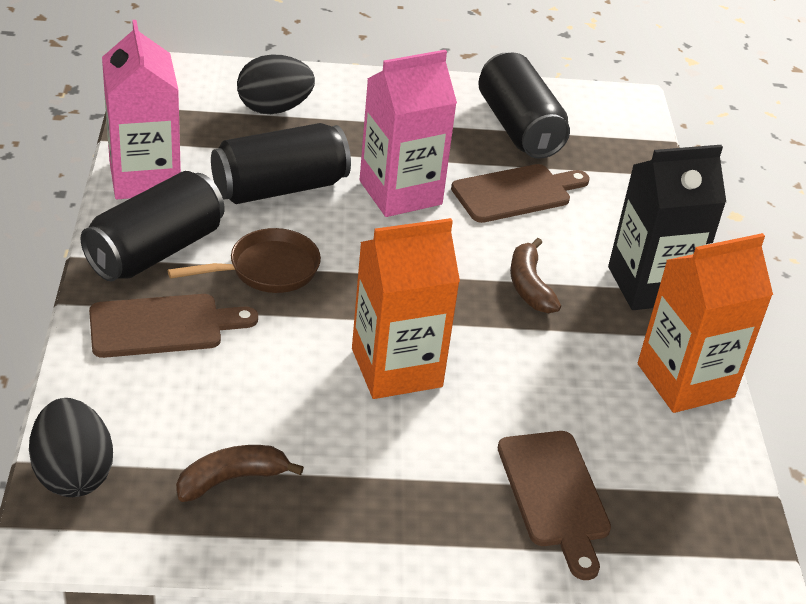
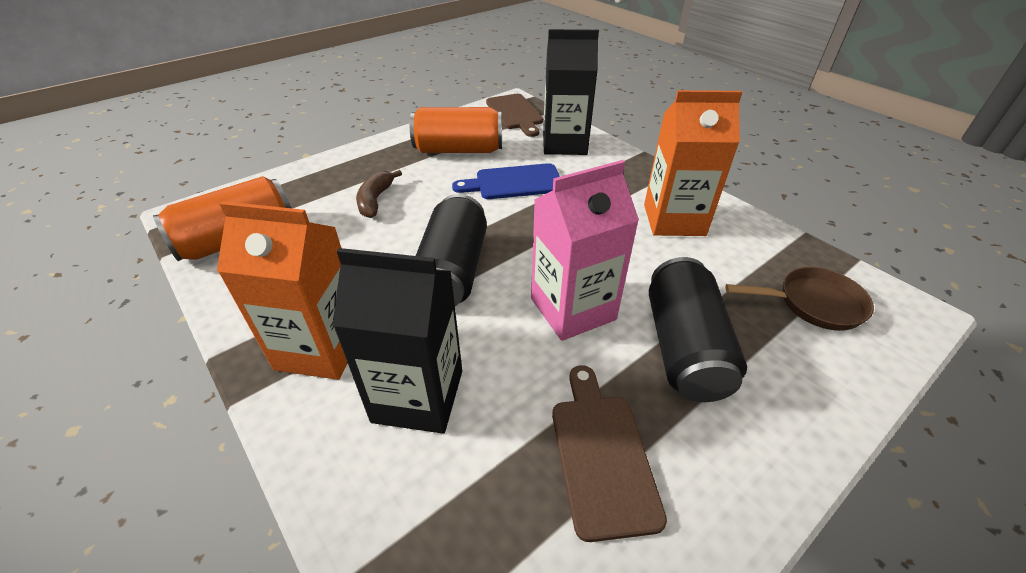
black can: [80,171,225,281] [211,123,351,204] [478,52,570,159] = 3 -> [416,194,487,306] [649,257,747,402] = 2
black carton: [608,145,726,310] = 1 -> [332,248,462,433] [543,29,599,155] = 2
black egg: [29,398,113,497] [237,54,315,114] = 2 -> none = 0
blue cutting board: none = 0 -> [452,163,560,199] = 1
brown banana: [176,445,304,502] [510,238,561,313] = 2 -> [356,170,402,218] = 1
brown cutting board: [89,294,258,358] [451,164,590,223] [498,431,611,580] = 3 -> [486,94,543,137] [552,365,667,542] = 2
orange can: none = 0 -> [153,176,291,261] [410,107,502,153] = 2
pink carton: [102,20,181,199] [360,50,457,217] = 2 -> [531,160,639,341] = 1

